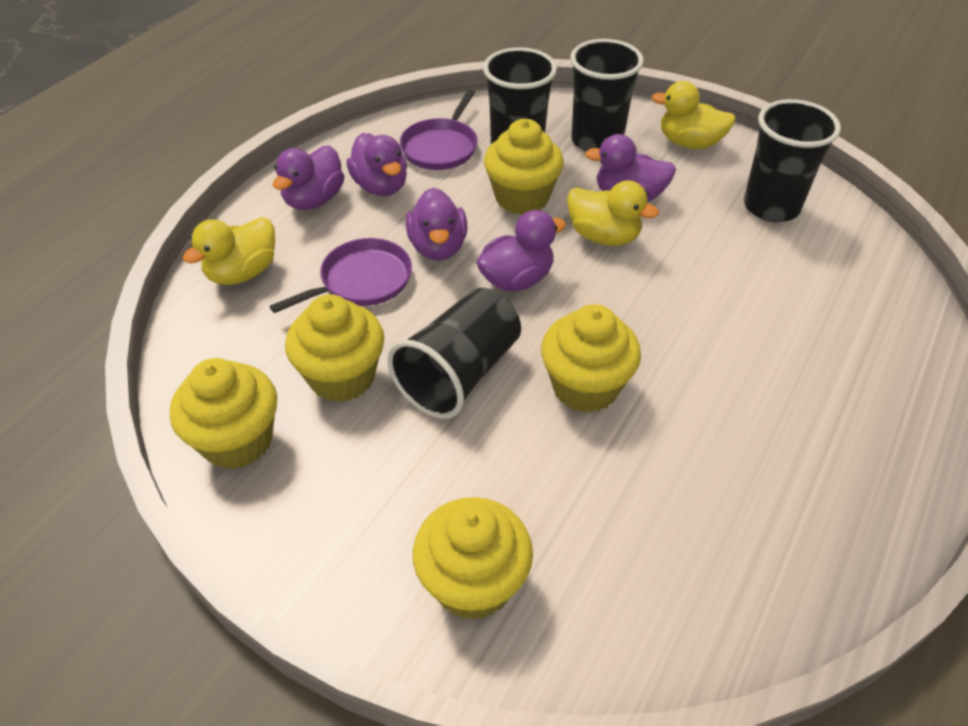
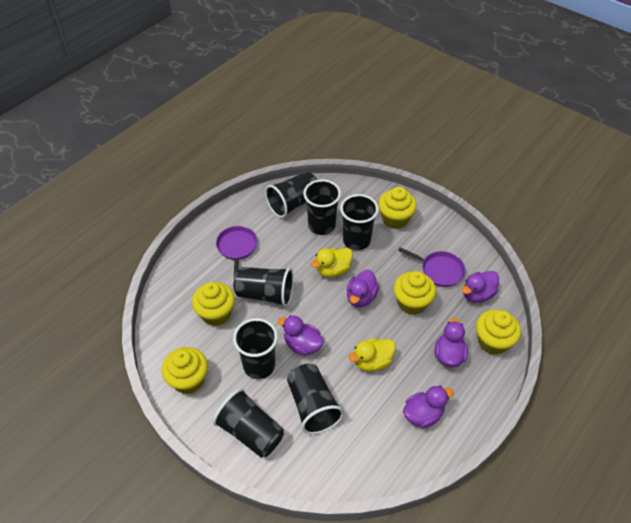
black cup: [387,288,521,419] [483,47,557,144] [570,39,644,152] [744,99,841,222] = 4 -> [213,388,284,458] [233,318,278,379] [234,267,294,307] [265,172,317,218] [287,364,344,434] [303,179,341,235] [340,194,379,250] = 7
yellow duck: [183,217,275,285] [567,180,659,246] [652,81,736,149] = 3 -> [311,248,353,277] [349,338,396,372] = 2

